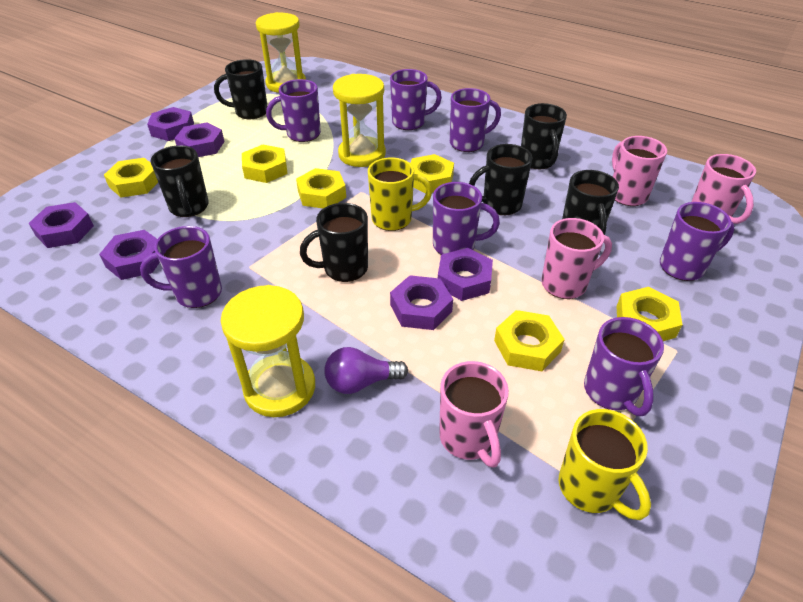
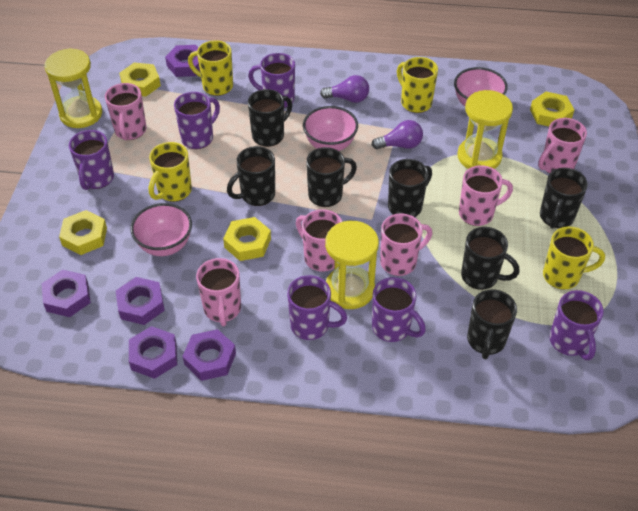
black mug: [151,145,209,217] [214,59,267,119] [300,203,368,282] [469,144,532,215] [521,103,567,169] [562,170,619,235] = 6 -> [227,146,275,206] [248,89,292,147] [306,147,357,207] [388,159,432,217] [461,227,519,290] [467,289,517,359] [540,168,588,229] = 7
pink bowl: none = 0 -> [130,203,192,256] [303,106,358,151] [454,67,508,106] = 3
pink mug: [439,361,509,468] [541,218,612,299] [612,136,667,206] [691,154,756,224] = 4 -> [105,83,146,140] [196,258,241,326] [296,209,342,272] [380,213,432,276] [459,165,513,226] [538,118,587,174] = 6
purple light bulb: [324,347,408,394] = 1 -> [320,75,369,103] [372,120,423,149] = 2
purple mug: [140,226,222,308] [266,79,321,142] [390,69,442,130] [433,182,500,255] [450,88,501,152] [584,317,664,416] [660,202,734,281] = 7 -> [69,130,114,190] [174,92,220,149] [248,53,295,108] [287,275,347,340] [372,277,426,342] [549,290,604,360] = 6
purple nut: [29,202,94,248] [99,230,160,280] [147,107,194,141] [174,122,225,157] [390,275,453,330] [438,248,493,301] = 6 -> [41,270,91,317] [116,277,165,325] [129,326,177,379] [165,45,200,77] [182,329,236,381] = 5
yellow mug: [368,157,432,231] [559,409,651,520] = 2 -> [149,142,192,202] [188,40,233,96] [397,57,438,113] [543,226,605,290] = 4
yellow nut: [104,158,158,197] [242,145,287,183] [296,168,346,208] [411,154,454,194] [494,310,565,371] [616,287,682,341] = 6 -> [59,210,107,255] [119,63,161,96] [223,217,271,261] [530,92,574,126] = 4

